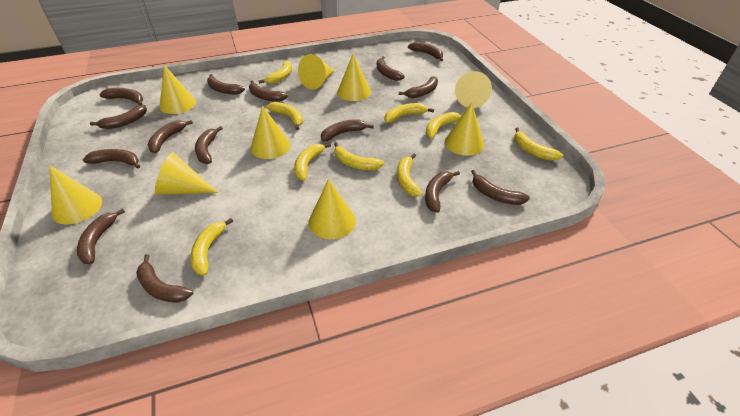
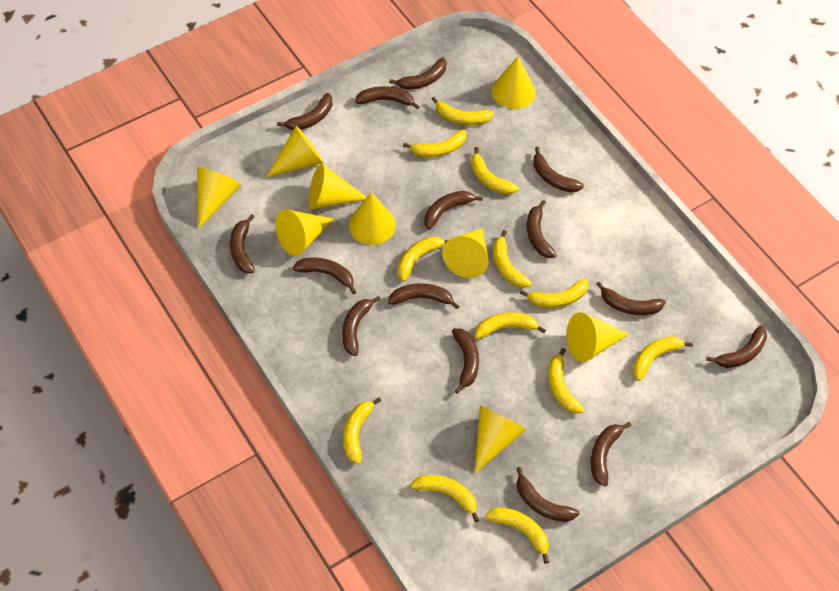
yellow banana: [191,218,233,276] [259,60,292,84] [266,102,303,130] [294,143,331,181] [334,142,384,170] [384,103,434,123] [397,153,422,197] [426,112,462,139] [514,127,563,161] = 9 -> [343,397,381,464] [397,236,448,282] [403,129,467,157] [410,475,479,522] [432,97,494,125] [471,147,519,195] [475,312,546,339] [485,507,549,564] [493,230,531,288] [520,278,588,308] [548,348,584,414] [633,336,693,381] = 12

